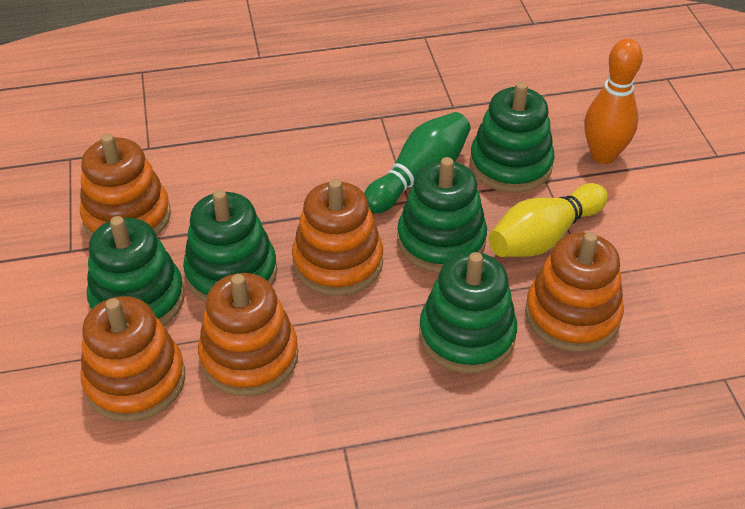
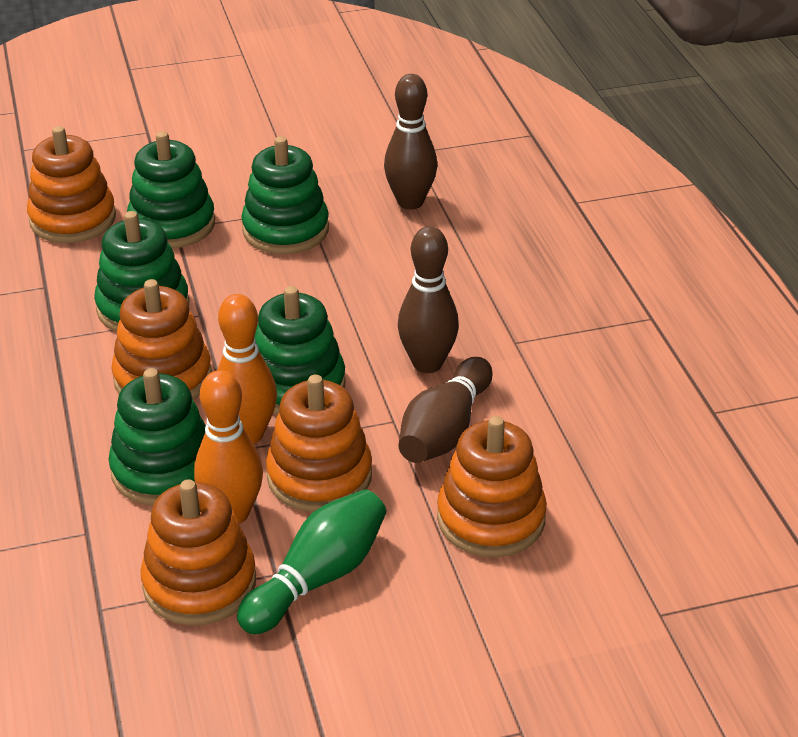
brown bowling pin: none = 0 -> [384,74,437,210] [398,226,459,373] [399,357,493,463] = 3
orange bowling pin: [584,39,643,164] = 1 -> [194,370,263,524] [217,294,277,444] = 2
yellow bowling pin: [488,183,608,257] = 1 -> none = 0

